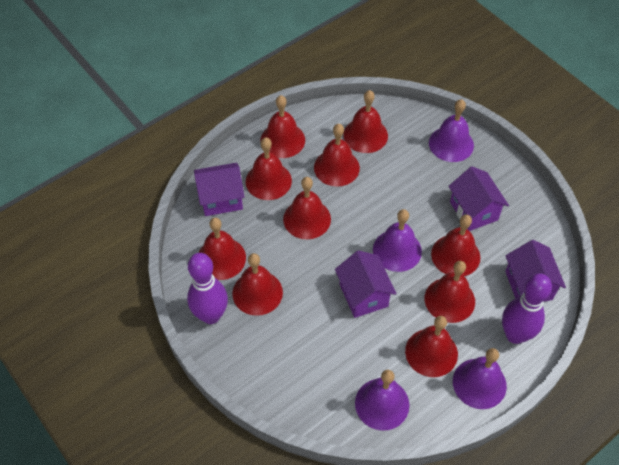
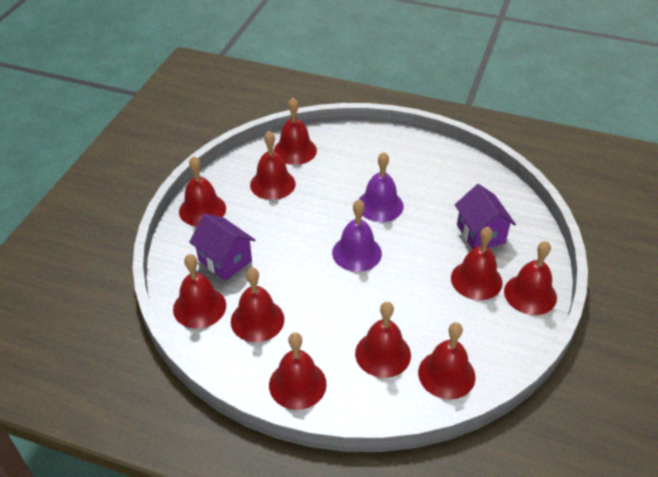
purple bell: [355,370,410,431] [373,209,422,272] [429,99,474,162] [453,348,507,409] = 4 -> [332,200,382,272] [359,152,404,222] = 2
purple bowling pin: [187,253,228,324] [502,273,552,344] = 2 -> none = 0
purple house: [194,163,245,216] [335,250,396,318] [448,166,509,231] [505,240,566,302] = 4 -> [189,214,255,281] [455,184,516,249] = 2

